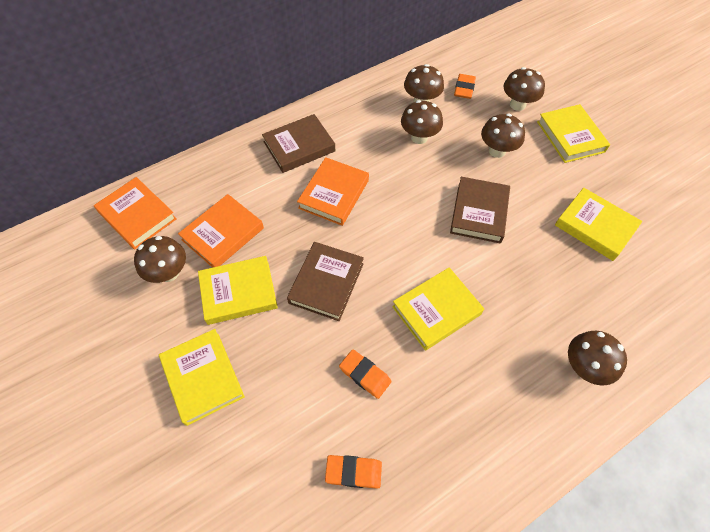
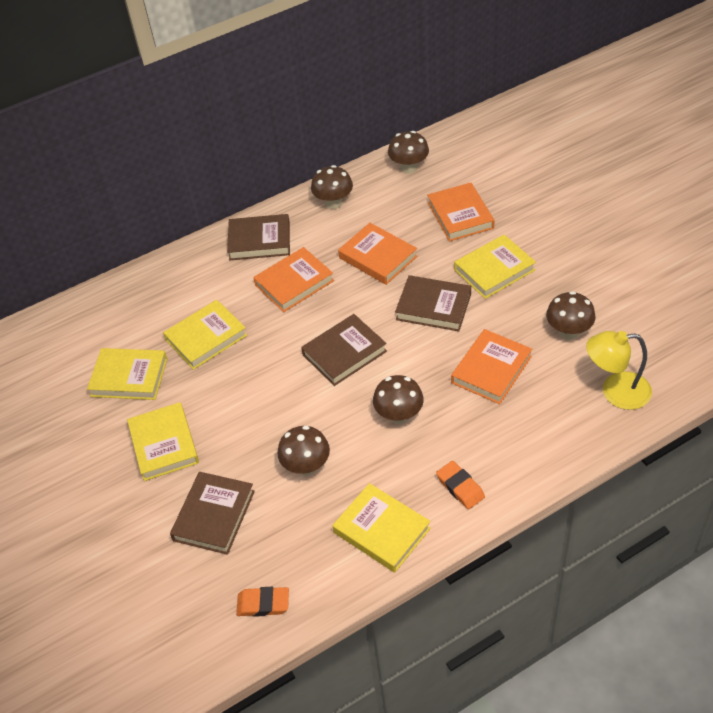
brown book: [262,114,335,173] [287,242,364,321] [450,177,510,244] = 3 -> [170,472,255,555] [227,214,290,260] [301,314,387,386] [395,275,471,331] = 4
brown mushroom: [134,236,186,283] [401,100,443,144] [404,64,444,102] [481,114,525,158] [503,67,545,111] [568,331,627,386] = 6 -> [278,425,330,476] [311,165,353,209] [373,375,424,424] [388,131,429,174] [546,291,596,340] = 5
orange book: [94,177,177,249] [178,194,264,268] [297,157,369,226] = 3 -> [253,247,334,312] [338,223,417,285] [427,183,494,241] [451,329,532,404] = 4
orange eraser: [325,455,382,489] [339,349,392,399] [454,74,476,99] = 3 -> [236,587,289,617] [436,461,485,509] = 2
yellow lamp: none = 0 -> [586,331,652,410] = 1

